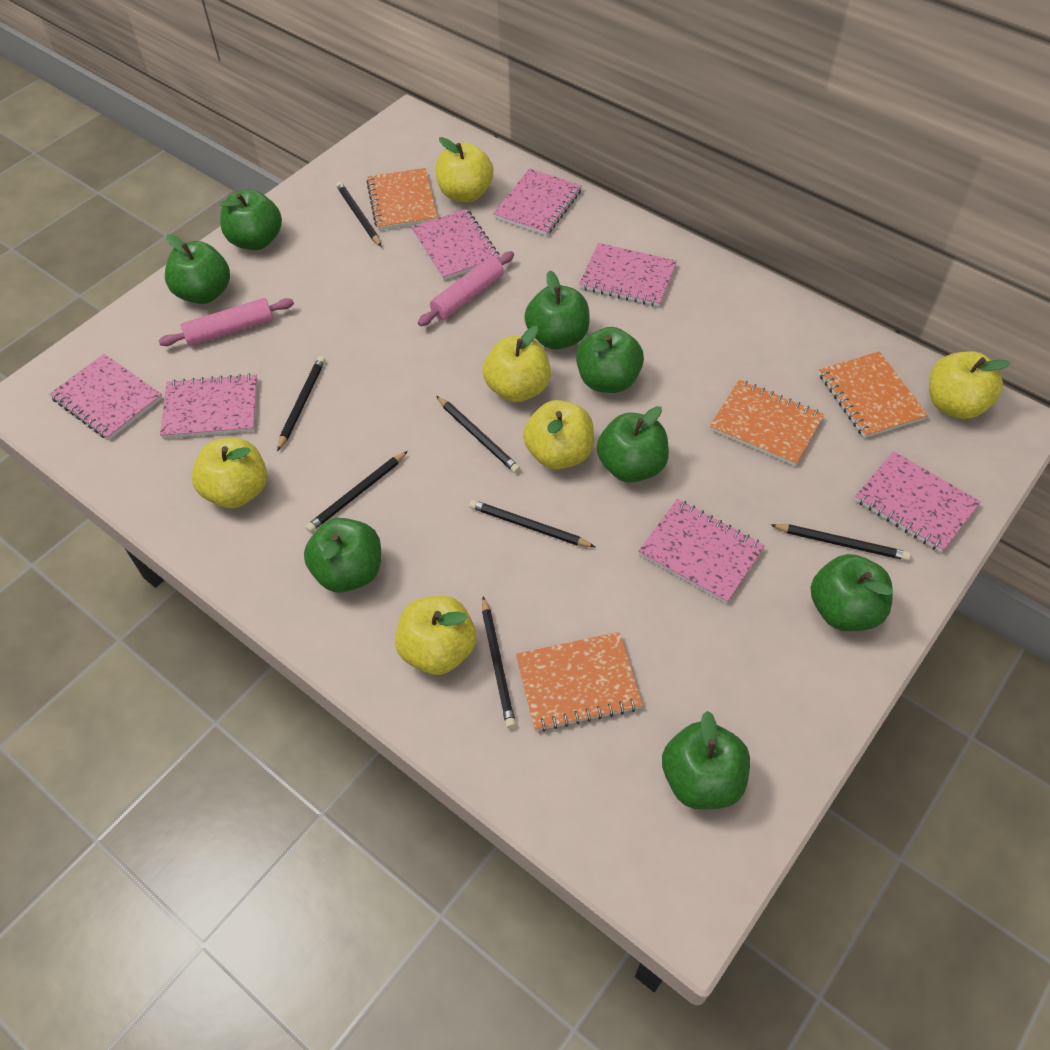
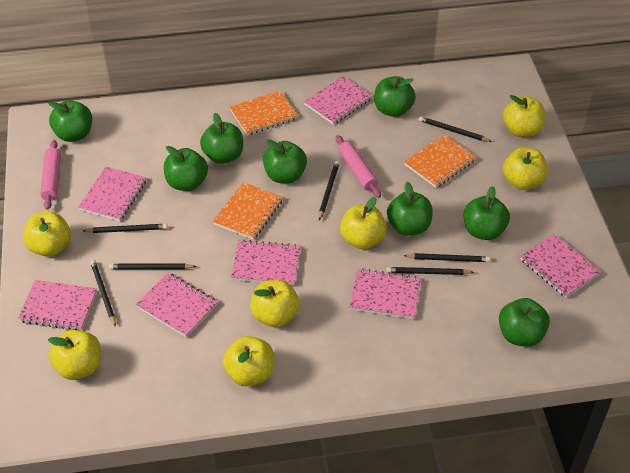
orange notebook: [366,168,437,230] [516,632,643,732] [710,379,824,466] [819,351,928,438] = 4 -> [213,182,283,240] [230,90,298,136] [404,135,476,188] = 3
yellow apple: [191,438,267,508] [395,596,476,675] [435,137,493,202] [483,326,551,402] [523,400,594,470] [929,351,1011,419] = 6 -> [23,211,71,257] [48,330,101,380] [223,336,274,386] [250,280,300,327] [340,197,387,249] [503,95,546,137] [503,147,548,190] = 7

